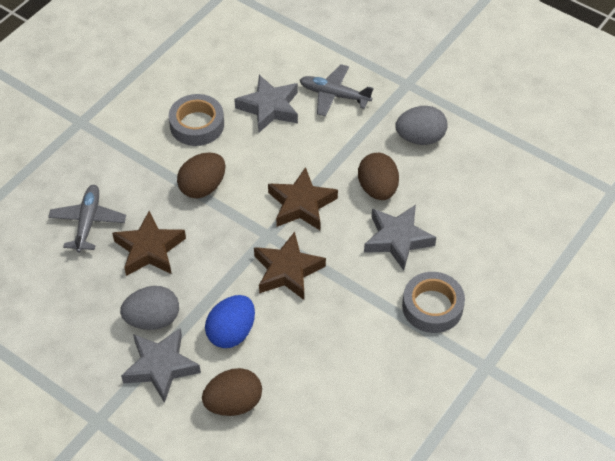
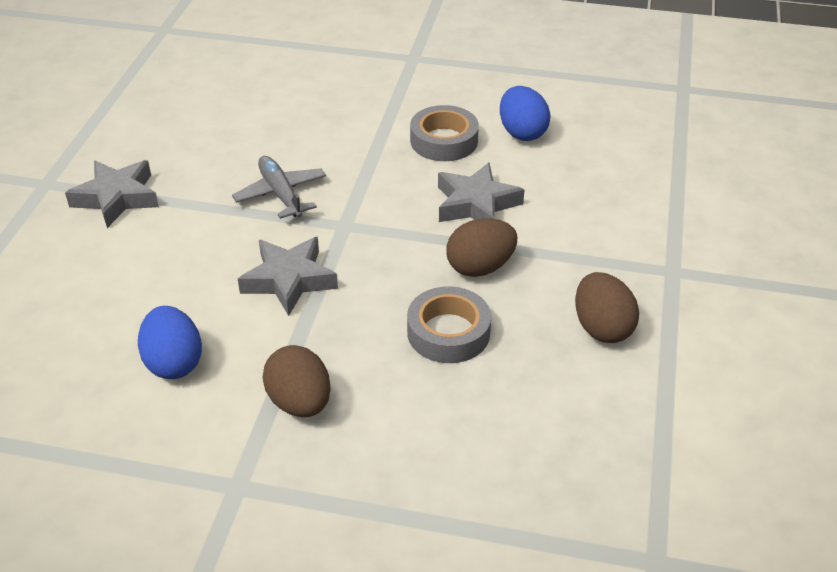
blue egg: [205,295,255,348] = 1 -> [138,306,202,379] [500,86,551,141] = 2
brown star: [112,211,186,276] [254,232,326,300] [268,167,338,230] = 3 -> none = 0
grey egg: [120,286,179,330] [395,106,448,145] = 2 -> none = 0
grey plane: [48,185,126,253] [300,64,374,117] = 2 -> [232,156,326,219] = 1

